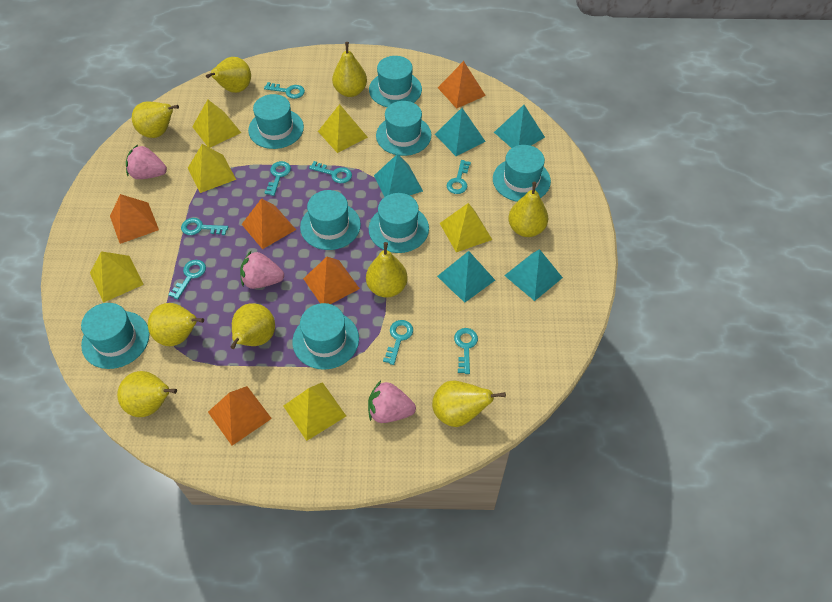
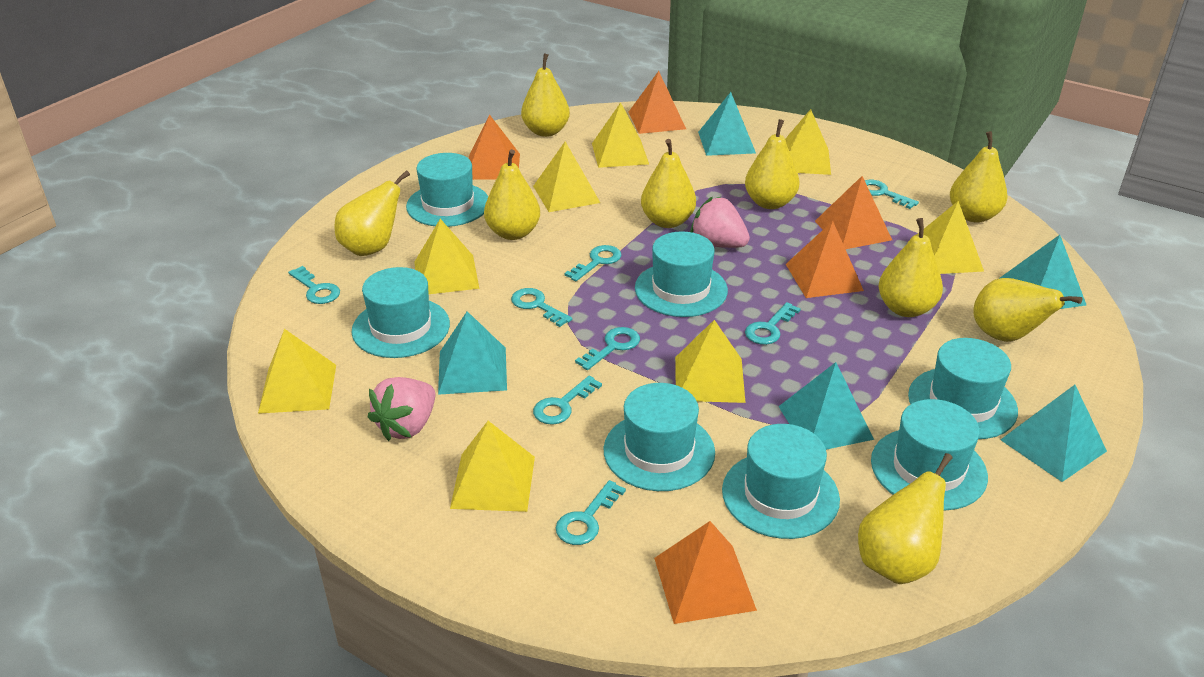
pink strawberry: [126,145,167,179] [240,251,284,289] [368,381,416,423] = 3 -> [368,377,436,441] [690,197,750,248] = 2
turquoise hat: [81,303,150,369] [248,94,304,149] [293,303,359,370] [300,190,361,250] [369,56,422,107] [369,193,429,253] [376,101,431,156] [493,145,551,202] = 8 -> [351,267,450,358] [406,153,488,227] [604,383,715,491] [635,231,728,317] [722,424,840,539] [871,399,988,511] [908,338,1018,439] = 7
yellow pyramid: [90,251,144,303] [188,144,236,193] [192,100,241,148] [284,382,346,441] [318,104,368,153] [440,203,492,252] = 6 -> [258,329,336,414] [414,219,479,294] [450,421,535,512] [533,142,600,212] [592,102,649,168] [675,320,746,403] [785,109,831,175] [908,201,984,274] = 8

